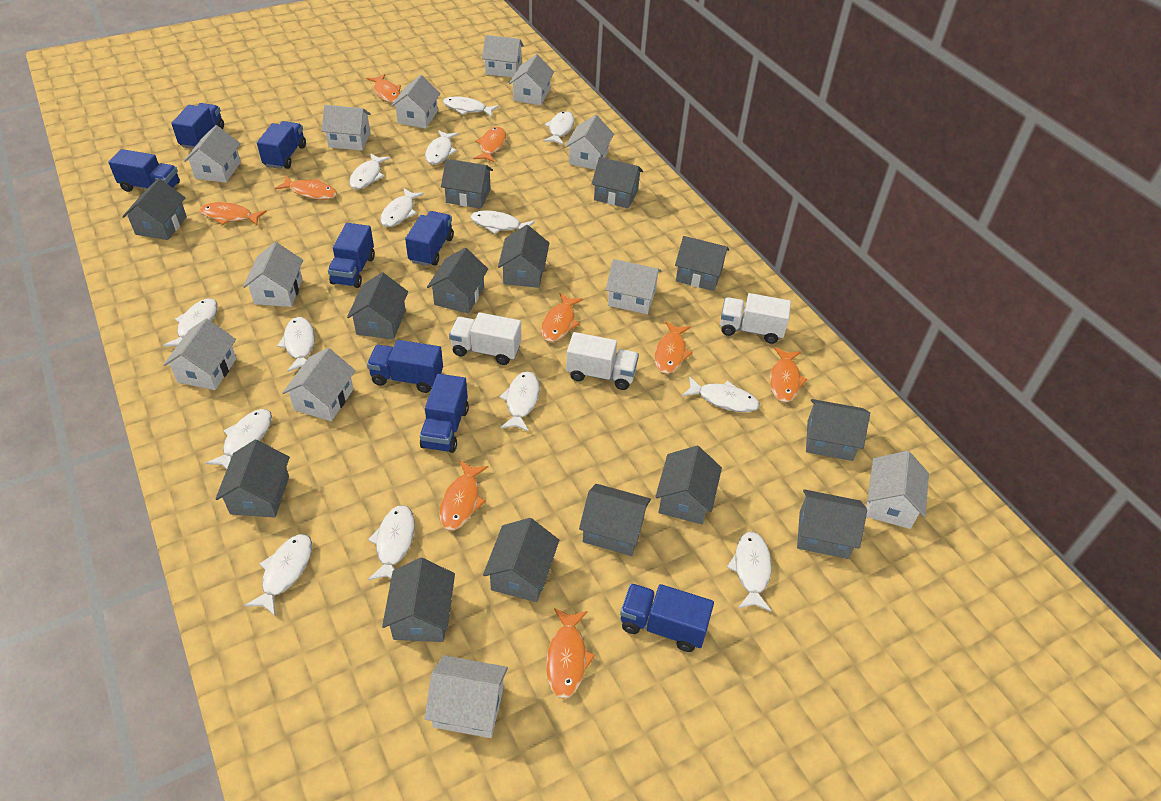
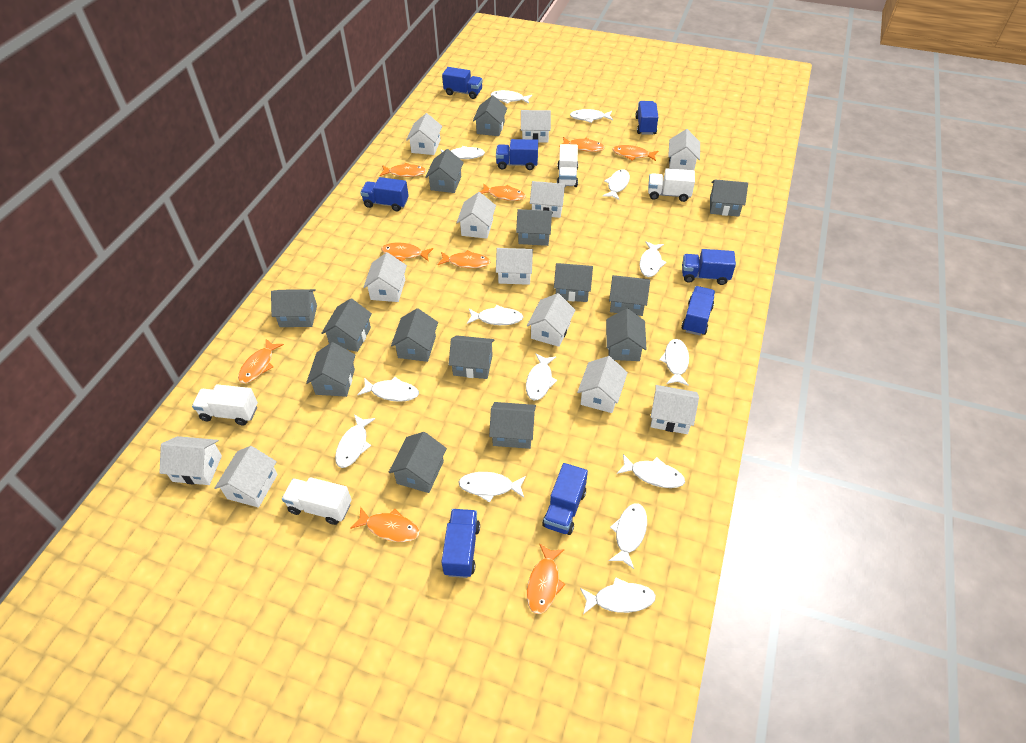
white truck: [449,312,521,365] [566,332,639,390] [720,293,791,344] = 3 -> [192,384,258,425] [282,477,352,525] [557,144,578,187] [648,169,695,202] = 4

